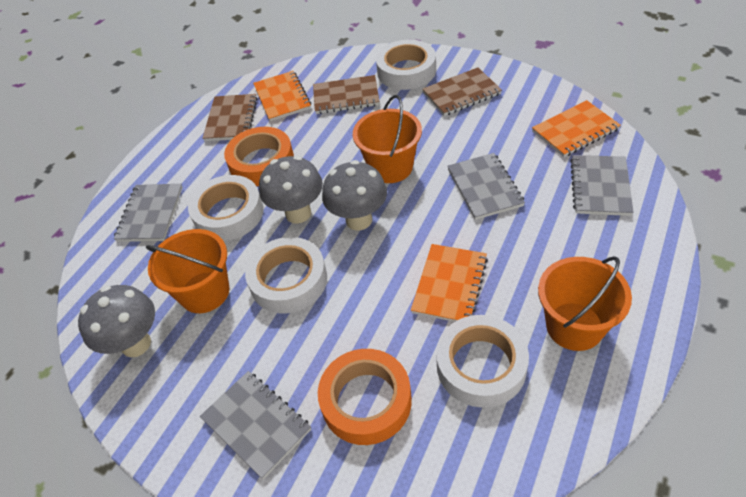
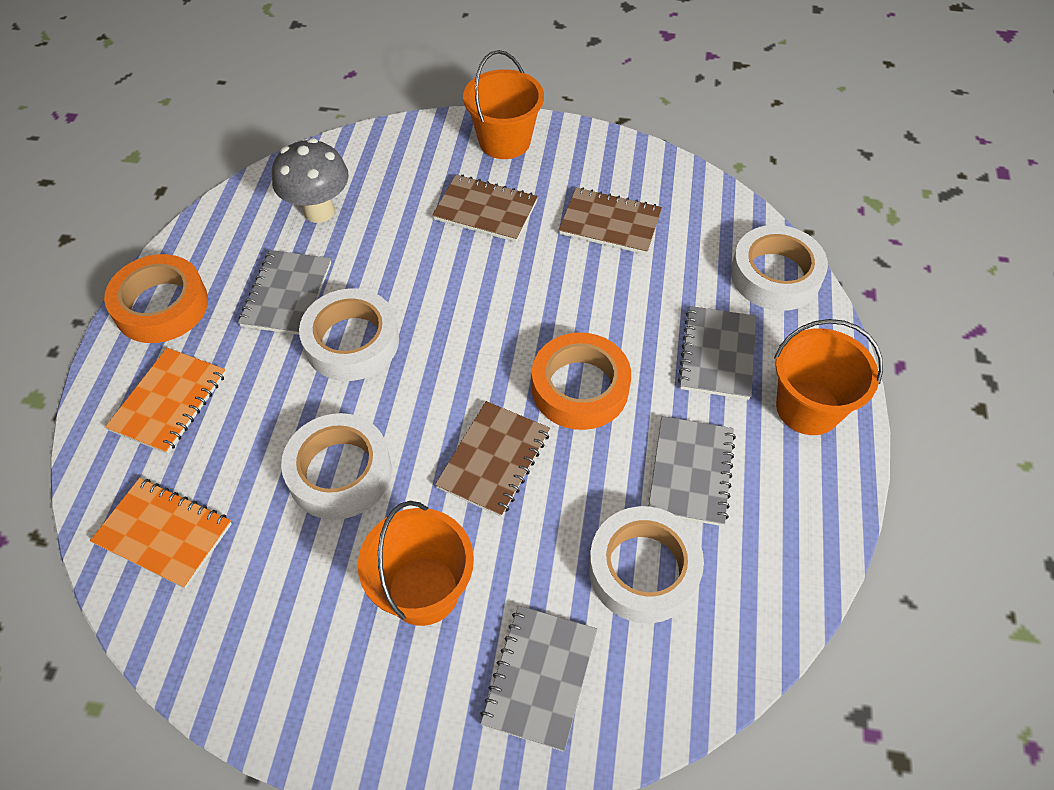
grey mushroom: [78,285,155,358] [259,156,323,224] [322,160,387,231] = 3 -> [272,138,349,223] = 1
orange notebook: [253,71,311,122] [411,244,488,322] [532,100,621,157] = 3 -> [90,478,232,589] [105,348,226,454] = 2

